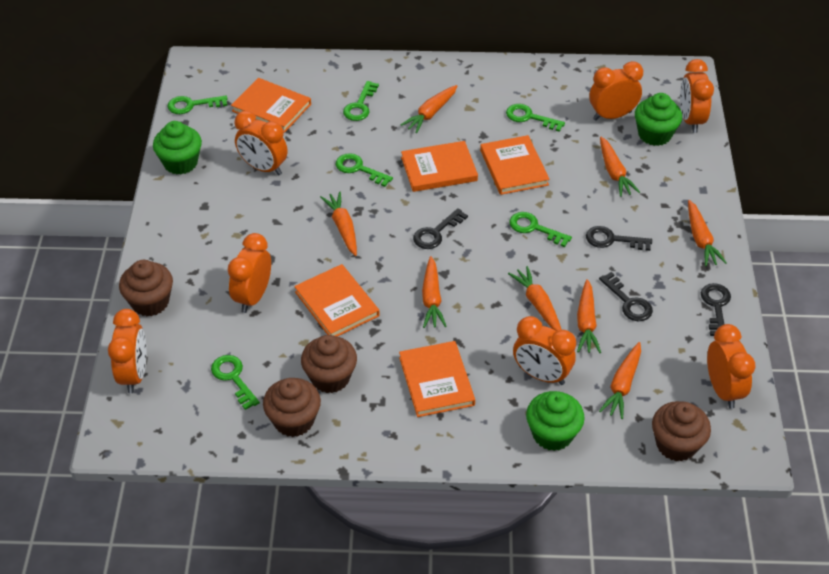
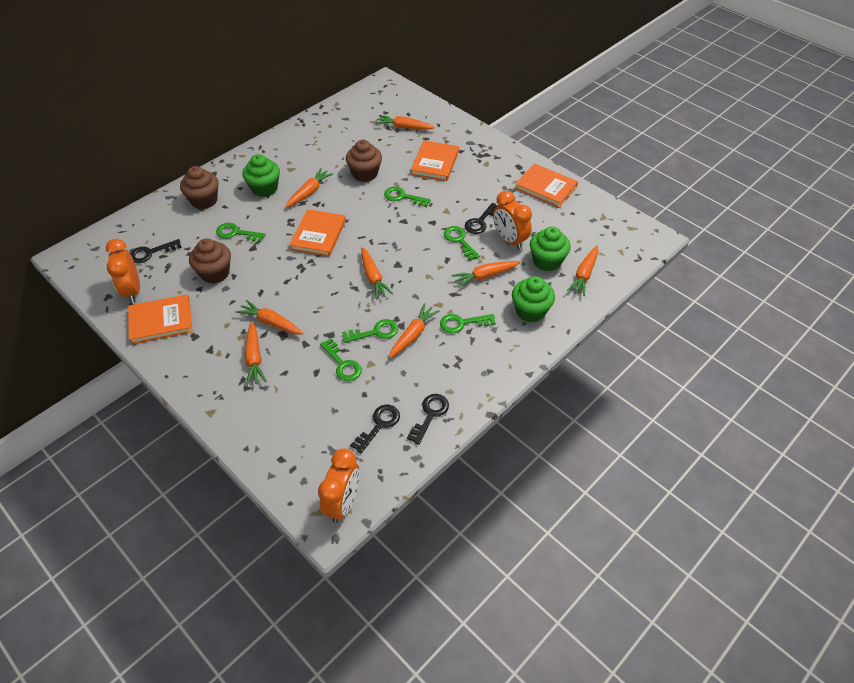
brown cupcake: [119,260,173,316] [263,378,321,437] [301,335,357,393] [652,401,711,462] = 4 -> [180,166,218,209] [189,238,231,284] [346,140,382,182] = 3
orange book: [231,78,311,133] [294,264,380,337] [399,341,475,417] [401,141,478,192] [480,135,550,195] = 5 -> [128,294,193,344] [289,209,346,257] [411,140,459,181] [515,163,578,207] = 4
orange clock: [108,309,146,393] [228,233,271,313] [235,111,288,175] [513,316,576,385] [589,61,643,121] [680,59,714,133] [707,324,755,409] = 7 -> [106,239,140,303] [318,449,360,523] [493,190,532,250] = 3

